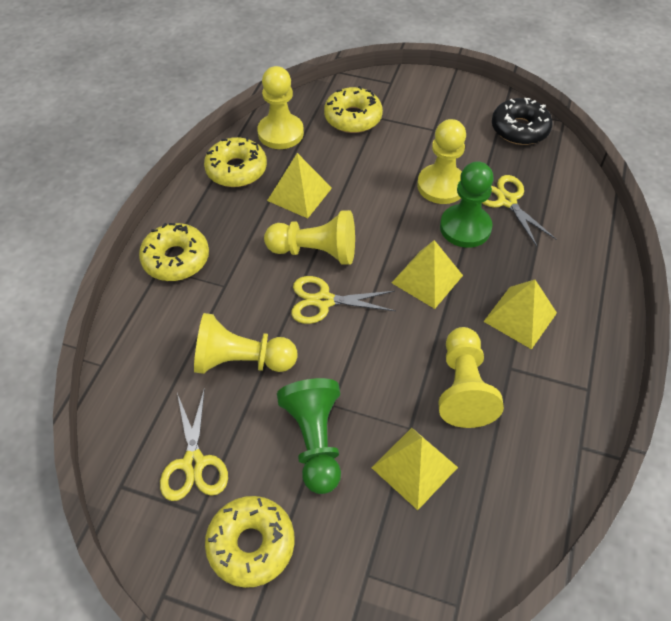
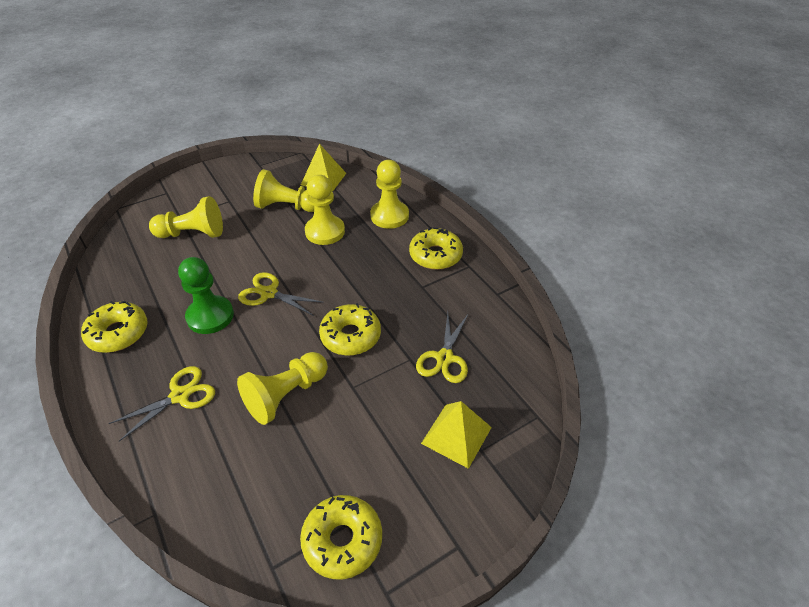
black donut: [492,98,553,145] = 1 -> none = 0
green pawn: [277,378,341,494] [440,161,494,248] = 2 -> [178,257,234,334] = 1
yellow pyramid: [267,153,332,218] [371,428,458,510] [392,240,463,309] [483,279,557,349] = 4 -> [301,144,346,192] [421,401,492,469] = 2

